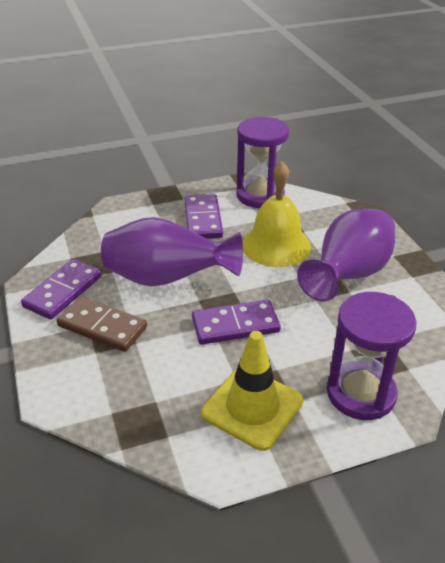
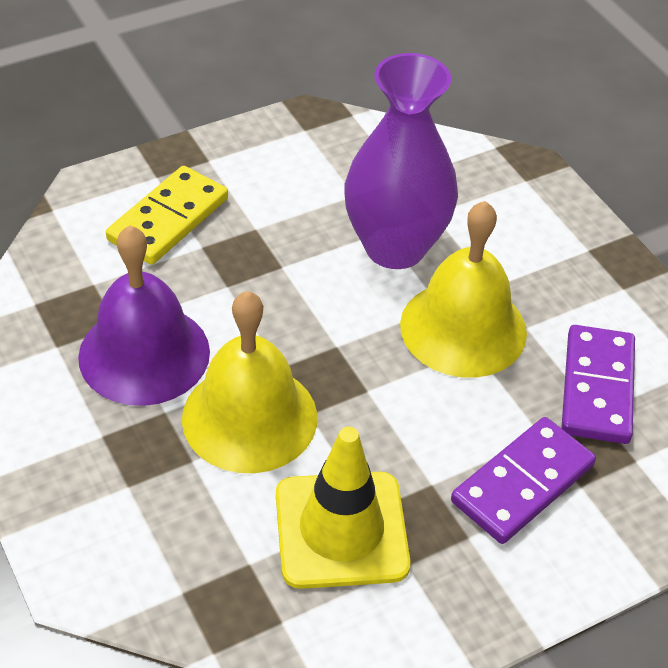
brown domino: [57,296,147,352] = 1 -> none = 0
purple bell: none = 0 -> [78,225,210,406] = 1
purple domino: [21,259,102,320] [184,194,223,239] [192,300,281,345] = 3 -> [451,417,596,544] [561,325,635,444] = 2
purple hourglass: [236,117,289,208] [327,292,416,420] = 2 -> none = 0
purple vase: [101,217,243,286] [297,208,395,301] = 2 -> [344,53,458,269] = 1
yellow bell: [243,161,311,267] = 1 -> [182,291,317,473] [400,201,527,378] = 2
yellow domino: none = 0 -> [106,166,228,265] = 1

